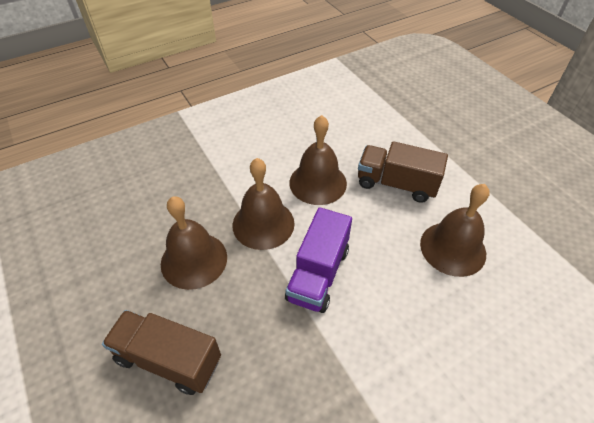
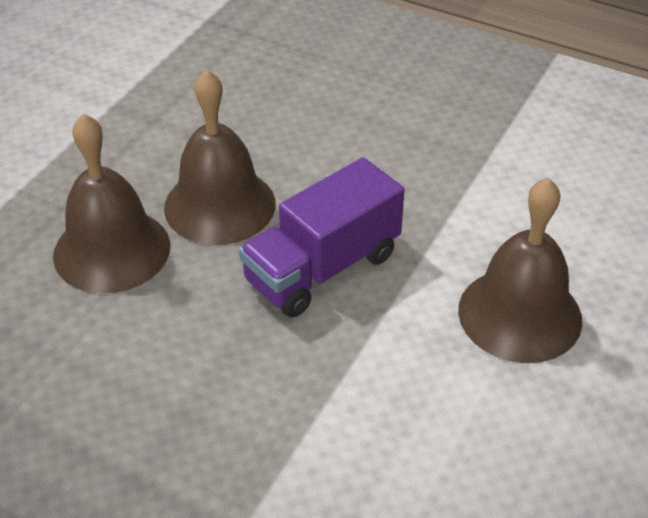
brown bell: [161,196,227,290] [232,158,295,250] [289,115,347,205] [420,184,490,277] = 4 -> [53,114,170,294] [164,69,275,245] [458,178,582,363] = 3
brown truck: [102,310,221,395] [358,141,448,203] = 2 -> none = 0

